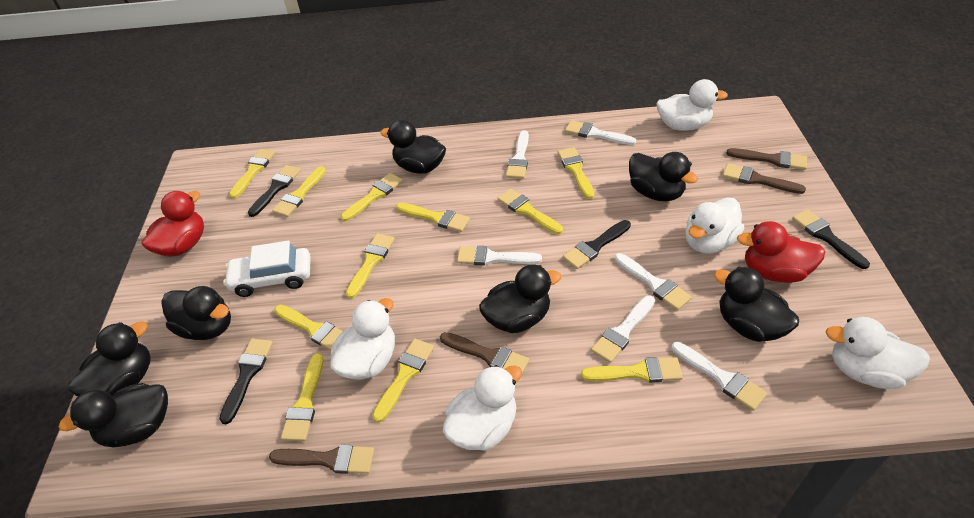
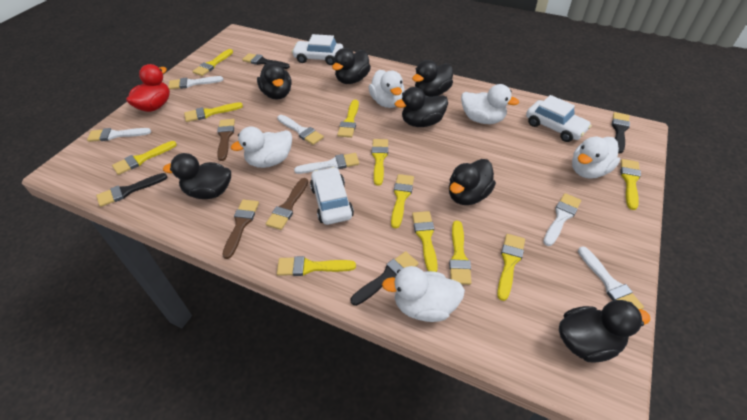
brown brush: [269,444,374,474] [440,332,529,373] [722,163,806,194] [726,148,807,170] = 4 -> [217,119,235,161] [222,200,259,259] [266,178,308,230] = 3
red duck: [142,191,204,257] [737,221,825,283] = 2 -> [126,64,170,112] = 1
white car: [223,241,311,297] = 1 -> [292,34,343,65] [310,167,354,225] [526,95,592,142] = 3

